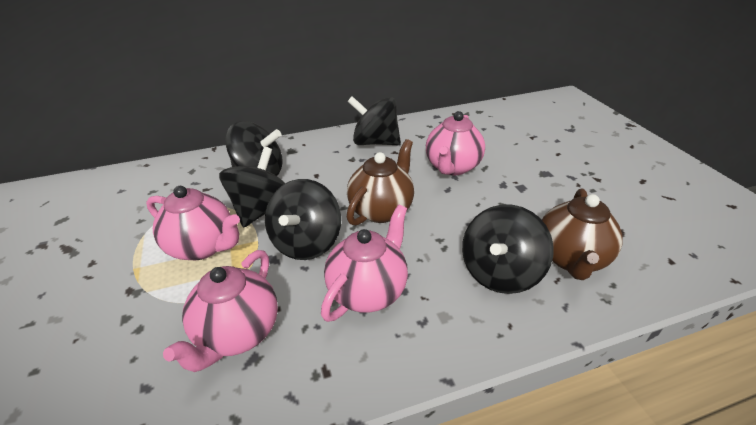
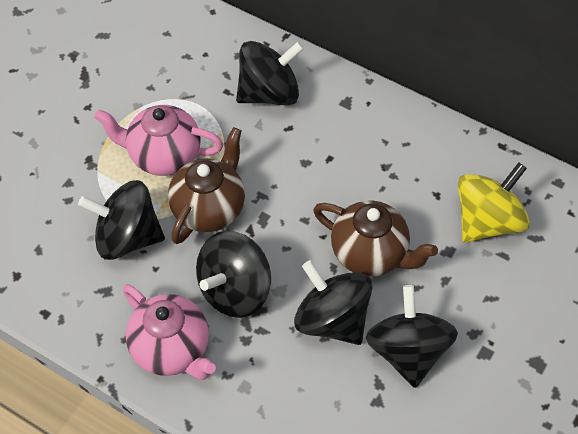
pink teapot: [146,186,240,260] [163,250,278,372] [321,204,408,322] [426,111,485,175] = 4 -> [94,105,223,176] [123,284,216,380] = 2
yellow spinning top: none = 0 -> [458,162,530,243] = 1

